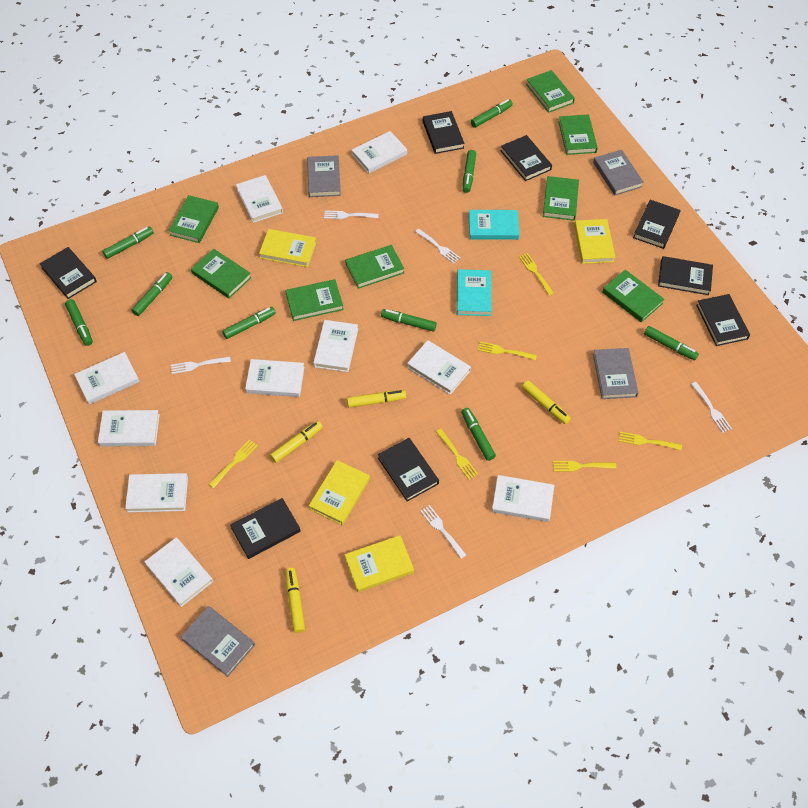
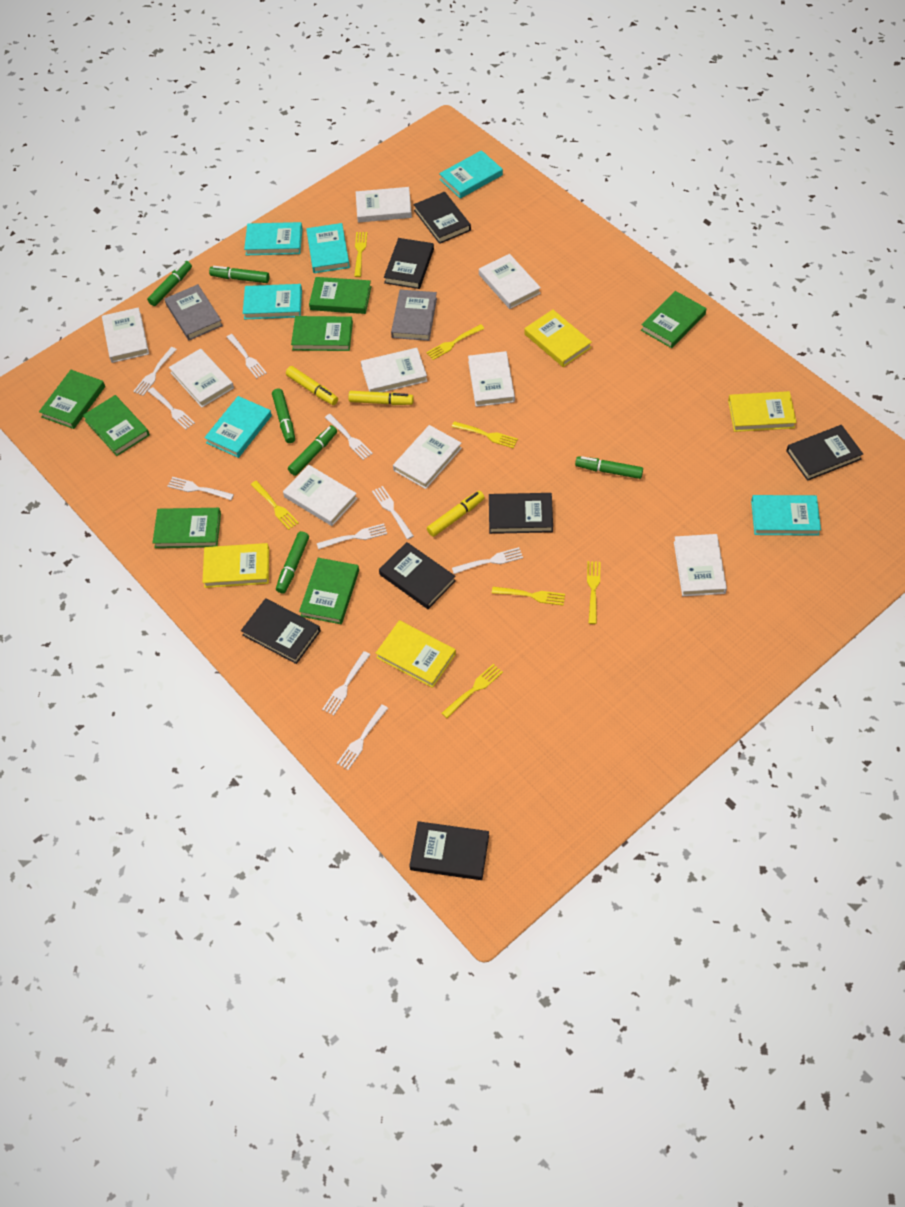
black book: [40,247,97,299] [230,498,301,559] [378,438,439,502] [423,111,465,154] [500,135,552,181] [633,200,680,249] [658,256,713,295] [696,294,750,346] = 8 -> [241,598,321,664] [379,542,456,609] [384,238,434,289] [409,821,489,880] [413,192,471,244] [489,493,553,534] [786,425,863,481] = 7
green book: [168,195,219,243] [191,249,252,299] [285,279,344,321] [345,245,404,289] [526,70,575,113] [543,176,579,221] [558,114,598,155] [602,270,665,322] = 8 -> [39,370,105,429] [82,395,150,456] [152,508,221,548] [291,316,353,351] [299,558,359,624] [309,277,372,314] [641,291,706,348] = 7
green marker: [65,299,93,346] [102,227,154,259] [132,272,173,316] [222,307,276,339] [381,309,437,332] [461,408,496,461] [463,150,476,193] [471,99,513,128] [644,326,699,360] = 9 -> [147,261,192,306] [209,266,269,283] [272,388,295,443] [276,531,309,594] [288,425,337,476] [575,456,643,479] = 6
grey book: [181,606,255,677] [307,155,341,197] [593,150,644,196] [593,348,639,399] = 4 -> [164,284,223,340] [391,290,437,341] = 2
turquoise book: [457,269,491,316] [469,210,520,240] = 2 -> [204,396,272,458] [243,284,302,319] [244,222,303,255] [306,223,350,273] [439,150,503,199] [751,495,821,536] = 6
white book: [74,352,140,404] [98,410,160,447] [125,473,188,512] [144,537,213,607] [236,175,283,223] [245,359,304,397] [313,320,358,372] [352,131,407,174] [407,340,471,395] [492,475,554,522] = 10 -> [102,307,149,363] [169,348,234,408] [283,465,358,526] [356,187,412,223] [361,348,427,392] [393,425,462,489] [468,351,515,407] [479,254,541,309] [674,534,727,596] = 9
white fork: [171,356,231,374] [324,210,379,219] [415,228,460,264] [420,505,466,559] [691,382,732,433] = 5 -> [133,347,177,396] [148,387,195,430] [167,477,234,500] [227,334,267,378] [317,523,387,549] [322,651,370,715] [325,414,373,460] [337,704,388,770] [372,486,414,539] [452,547,523,574] = 10
yellow fork: [209,439,258,488] [436,429,478,480] [478,341,537,360] [519,253,554,296] [553,461,616,471] [619,432,682,450] = 6 -> [251,481,299,530] [354,232,367,277] [426,324,484,360] [442,664,503,718] [452,421,518,449] [492,587,565,606] [587,561,600,624] = 7
yellow marker: [270,421,323,463] [285,568,305,633] [347,390,406,408] [522,381,571,424] = 4 -> [286,366,338,405] [348,391,414,405] [427,491,485,537] = 3

